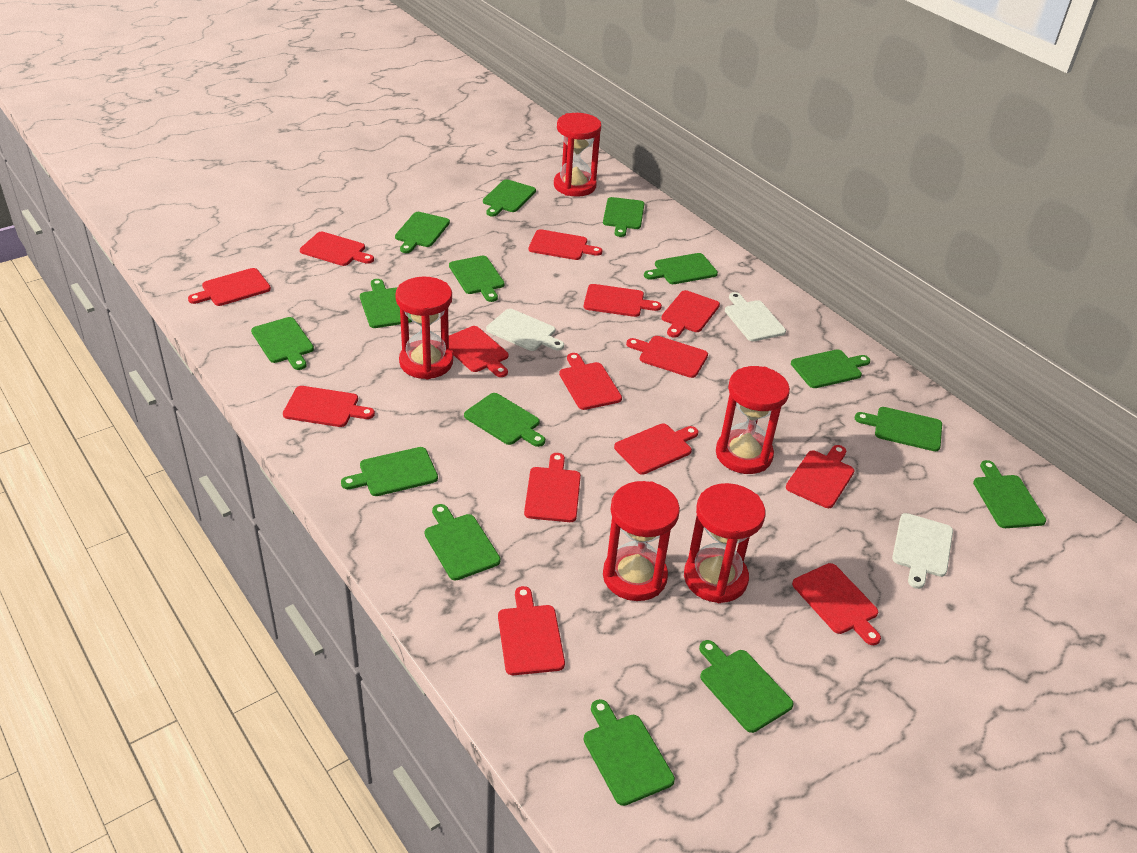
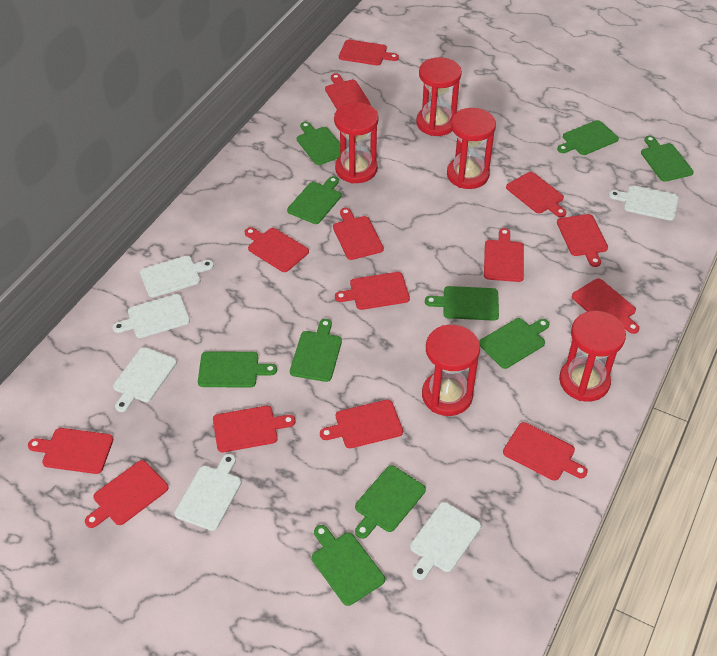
green cutting board: [251,317,314,370] [341,447,438,496] [360,279,412,328] [395,212,450,253] [425,504,501,580] [449,256,505,302] [464,393,545,447] [483,179,536,217] [583,699,675,806] [603,197,644,237] [644,253,718,284] [699,640,794,733] [791,349,870,388] [855,407,942,451] [973,460,1046,528] = 15 -> [198,351,277,388] [287,176,342,224] [290,319,342,382] [297,122,340,165] [312,525,385,606] [355,465,426,539] [425,286,499,321] [479,318,549,369] [557,120,619,155] [641,136,694,182] = 10
white cutting board: [486,309,564,351] [725,292,786,341] [892,513,953,589] = 3 -> [112,294,190,338] [113,347,177,412] [140,256,214,297] [174,454,241,531] [410,502,481,580] [609,185,679,221] = 6

